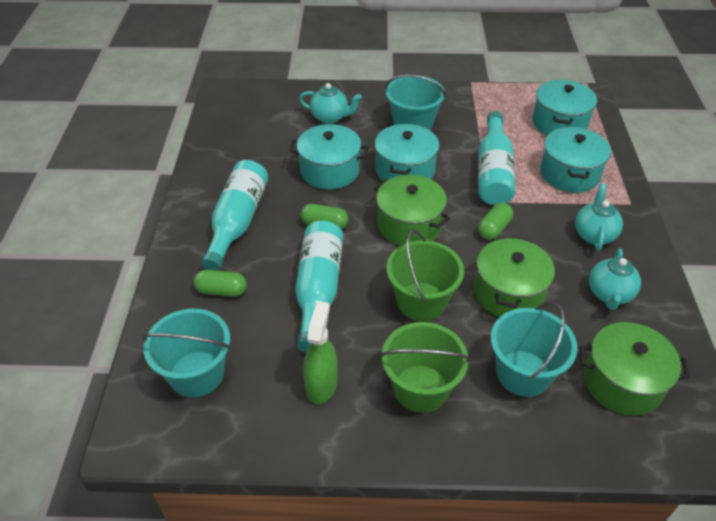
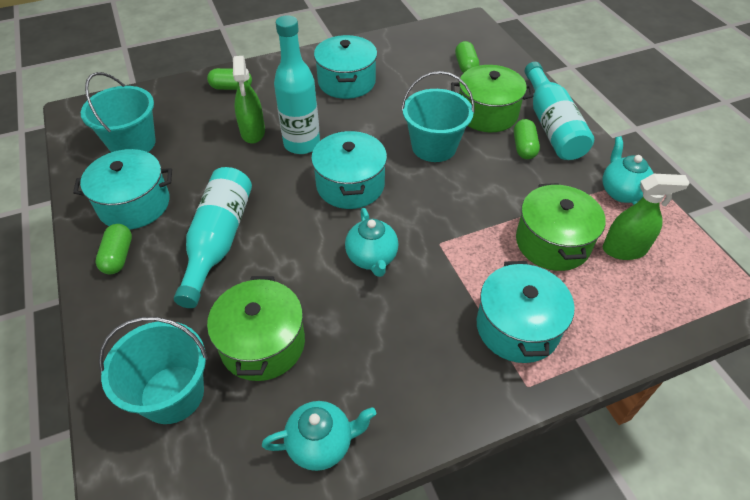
green bucket: [380,322,470,413] [386,230,464,321] = 2 -> none = 0
green capsule: [193,270,247,297] [301,204,348,229] [478,202,513,240] = 3 -> [95,224,132,274] [207,68,252,90] [455,41,479,73] [514,119,540,159] = 4
green spray bottle: [303,301,338,404] = 1 -> [233,56,265,144] [603,174,690,260] = 2

